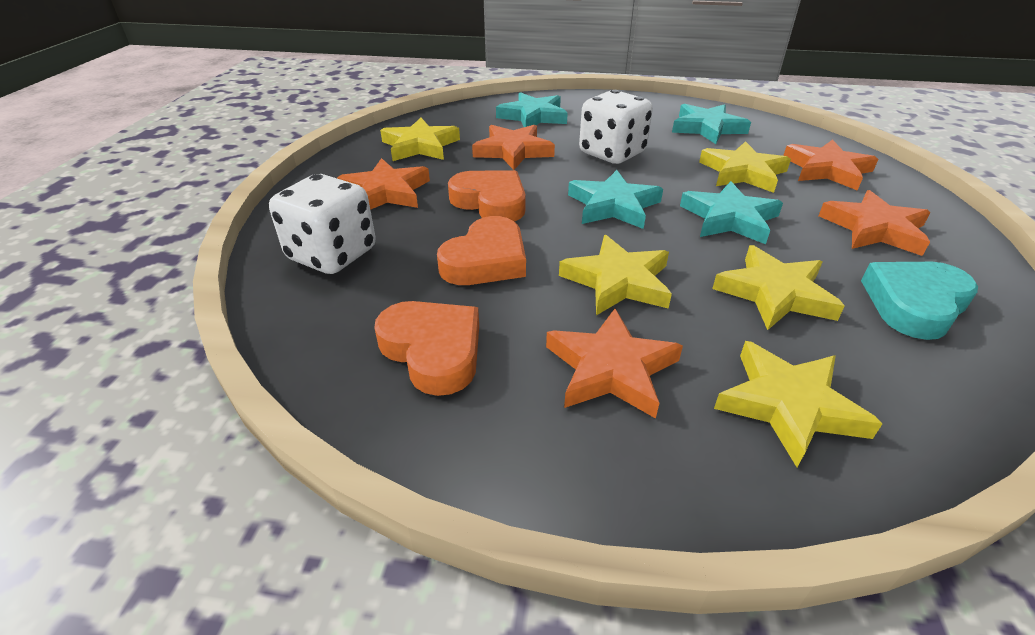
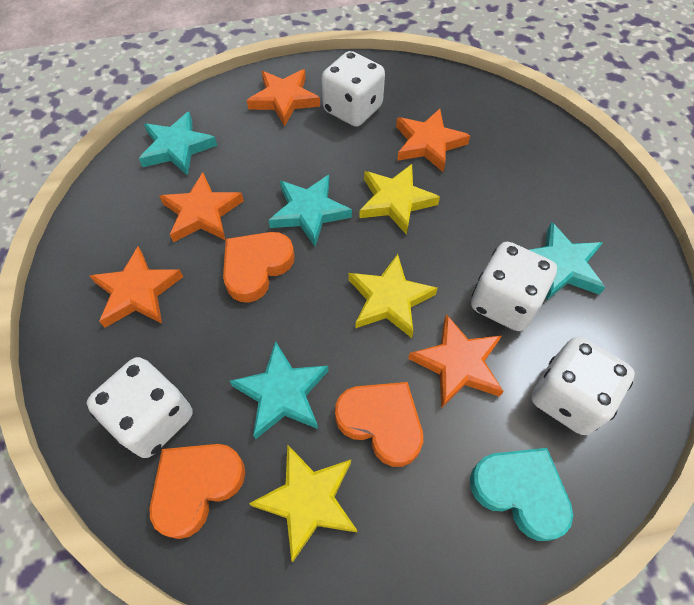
white dice: [269,174,375,274] [579,90,653,164] = 2 -> [87,357,193,458] [321,51,385,127] [471,242,557,331] [531,336,635,435] = 4
yellow star: [380,118,460,161] [559,235,672,315] [699,141,791,193] [712,245,845,330] [714,341,883,467] = 5 -> [249,444,357,562] [349,254,438,338] [359,164,440,235] = 3

